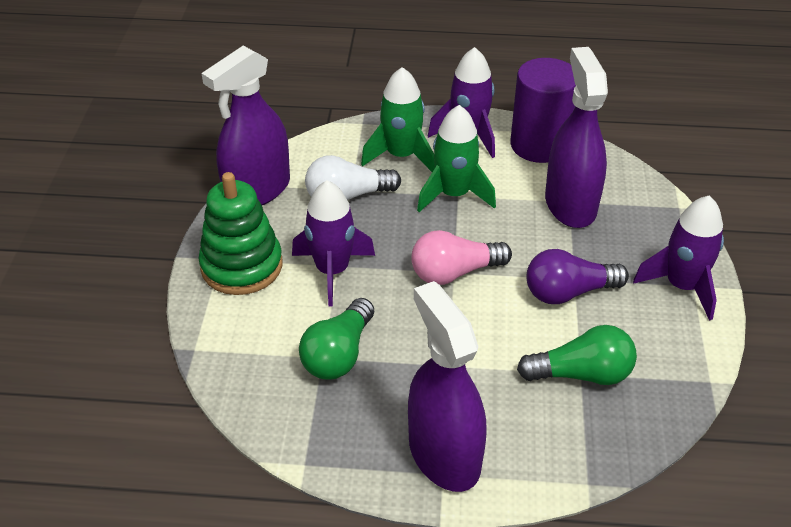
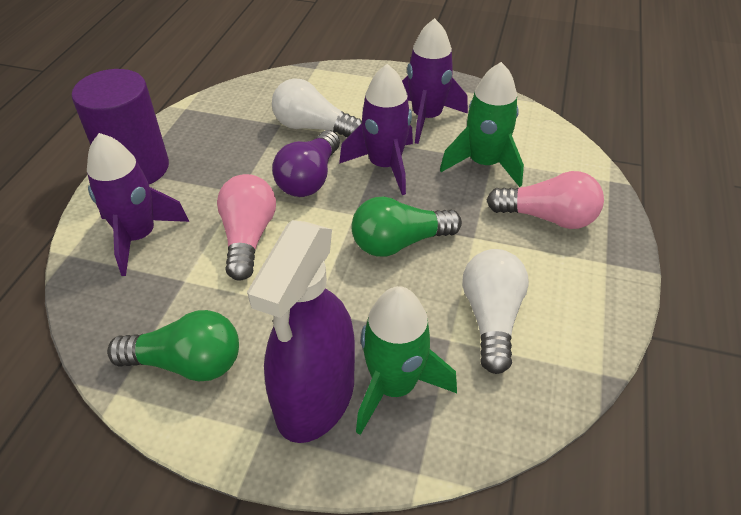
green stacking toy: [198,172,282,295] = 1 -> none = 0
pink light bulb: [411,230,512,285] = 1 -> [217,174,276,281] [486,171,604,229] = 2
purple spray bottle: [201,46,290,205] [408,281,487,492] [545,47,608,228] = 3 -> [247,220,355,443] = 1
white light bulb: [305,155,401,200] = 1 -> [272,79,362,137] [462,249,529,374] = 2

